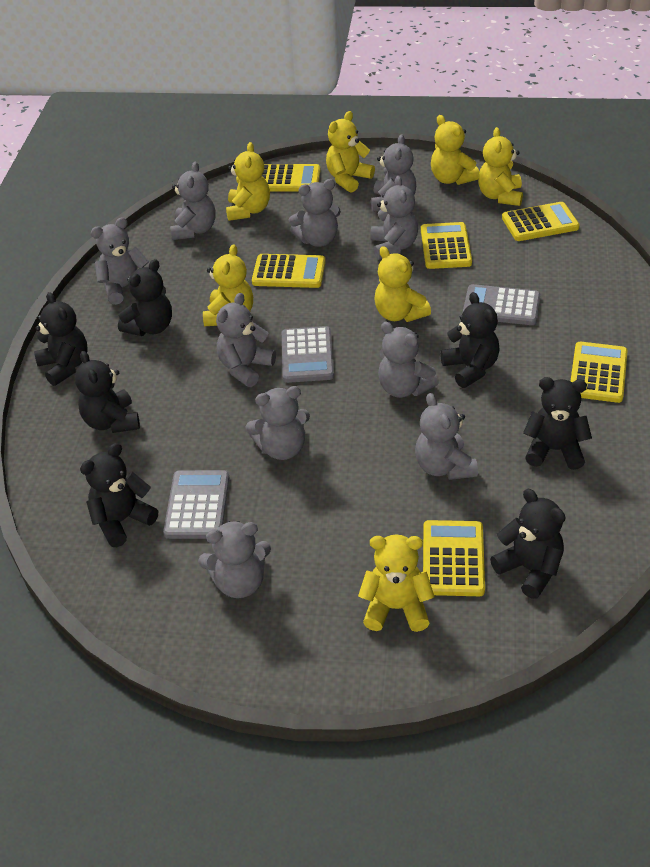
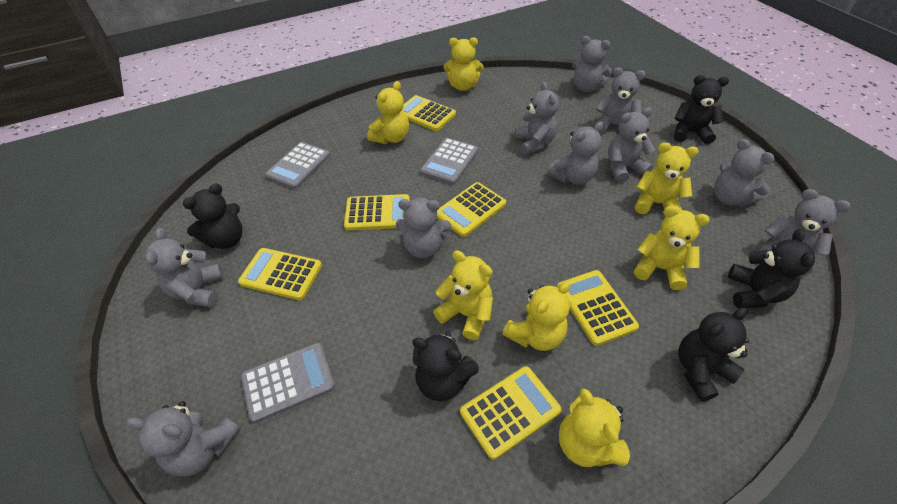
black teddy bear: [34,292,87,386] [75,351,140,433] [80,443,158,547] [118,259,172,336] [440,292,500,388] [490,489,566,599] [523,377,592,470] = 7 -> [183,183,242,249] [412,332,479,401] [674,75,729,144] [678,308,749,402] [728,229,815,309] = 5

